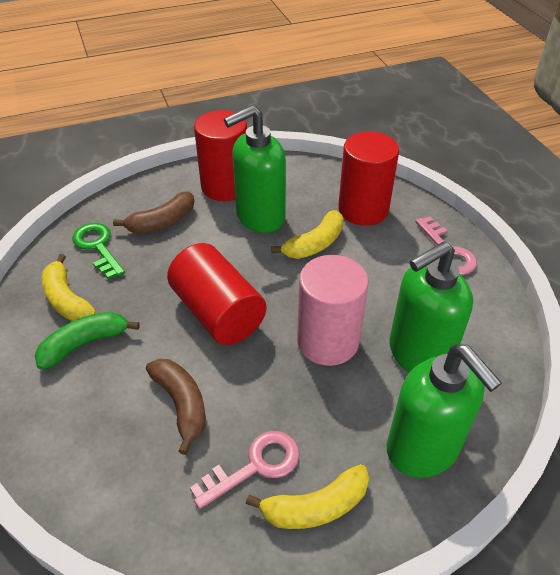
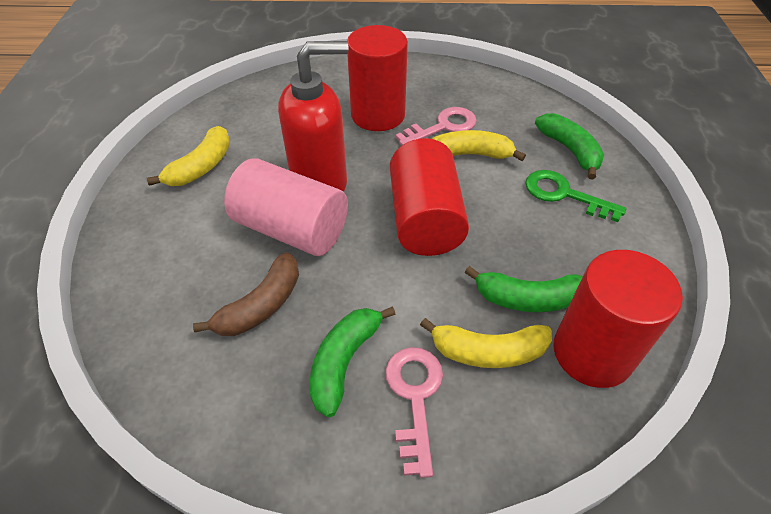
brown banana: [113,191,194,233] [146,359,206,455] = 2 -> [193,252,299,336] = 1
green banana: [35,312,140,370] = 1 -> [309,306,396,417] [465,266,583,312] [535,113,604,180] = 3
green soap dispenser: [224,105,286,233] [387,345,502,478] [389,242,473,373] = 3 -> none = 0
red soap dispenser: none = 0 -> [278,41,349,192] = 1

